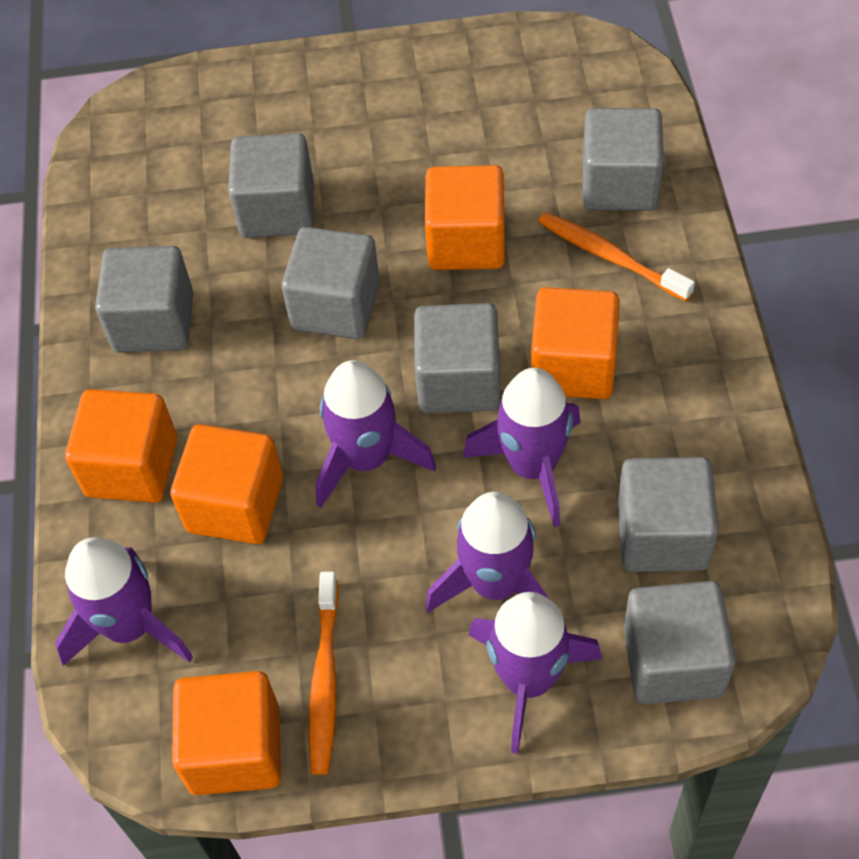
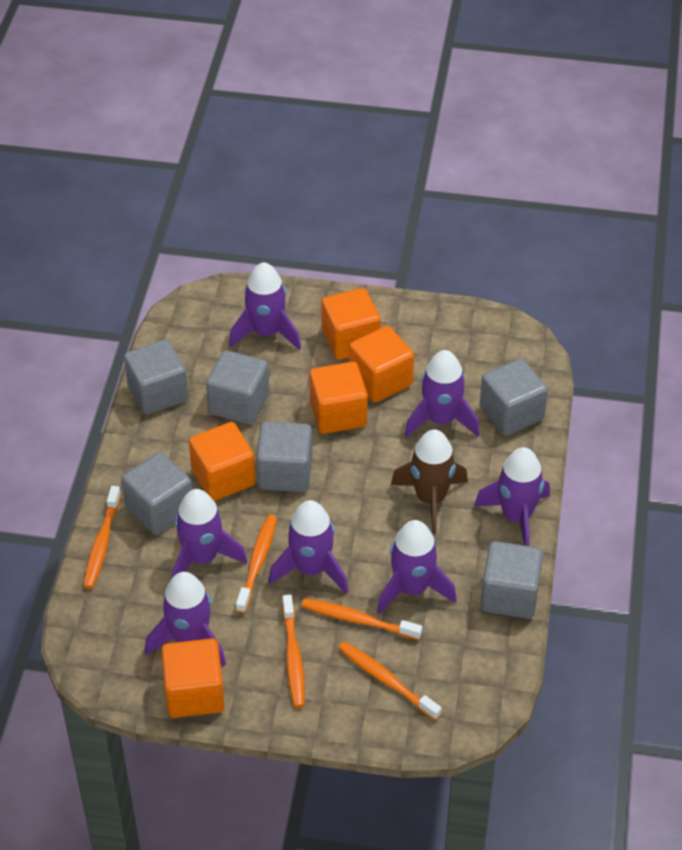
brown rocket: none = 0 -> [391,429,468,534] = 1
grey cube: [95,246,193,352] [228,133,314,238] [281,227,380,339] [414,303,500,413] [582,108,664,211] [618,457,719,572] [624,581,736,704] = 7 -> [121,452,192,535] [124,339,188,415] [206,350,269,424] [256,422,312,492] [480,359,548,436] [480,541,543,619] = 6
orange toothbrush: [309,572,339,775] [538,212,695,301] = 2 -> [83,486,121,589] [236,514,277,613] [282,595,305,708] [301,598,422,640] [338,641,442,720] = 5
purple rocket: [55,537,193,666] [315,360,436,508] [426,492,549,612] [463,368,581,527] [469,592,602,754] = 5 -> [145,572,226,667] [172,489,247,578] [229,262,301,350] [268,500,348,593] [377,520,457,615] [404,350,480,438] [474,447,550,546] = 7

